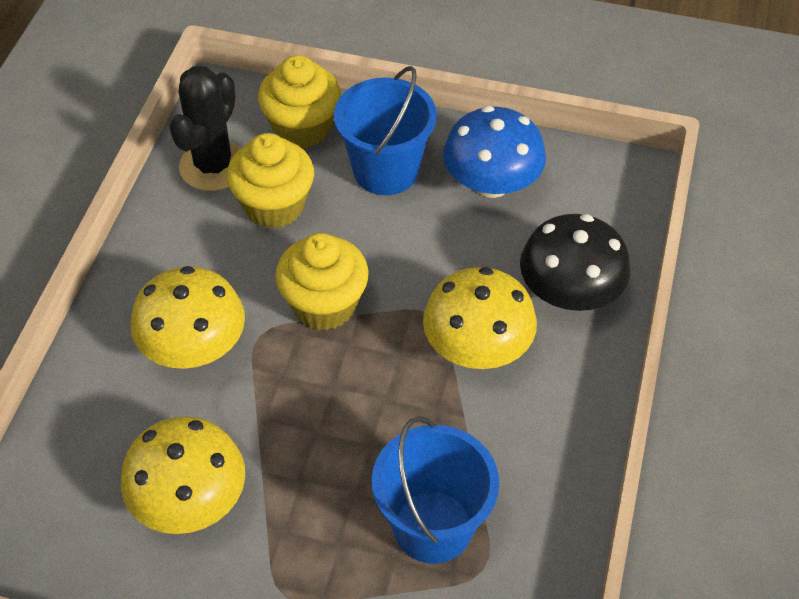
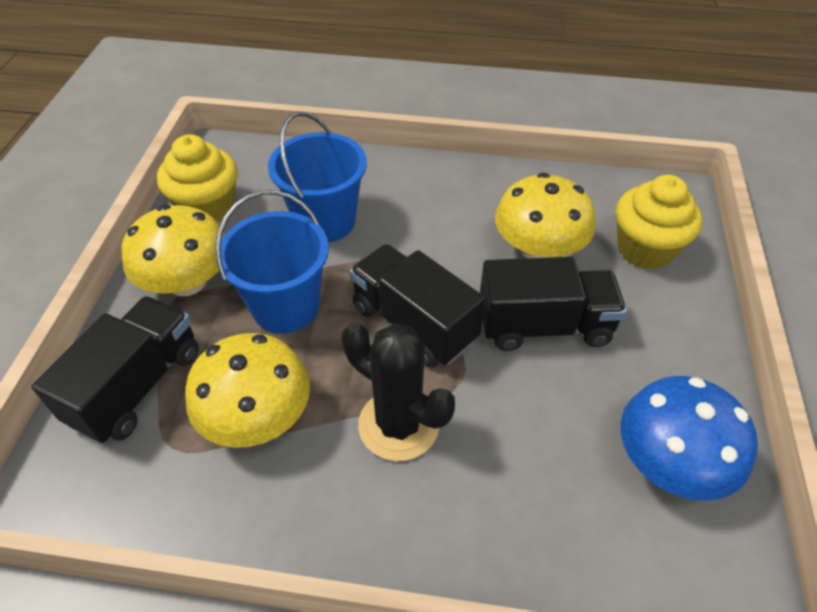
black mushroom: [520,214,631,311] = 1 -> none = 0
black truck: none = 0 -> [31,296,199,444] [350,244,486,368] [480,257,627,351] = 3
yellow cupcake: [227,133,314,228] [258,55,341,149] [275,233,369,330] = 3 -> [157,134,238,223] [616,175,702,269] = 2

